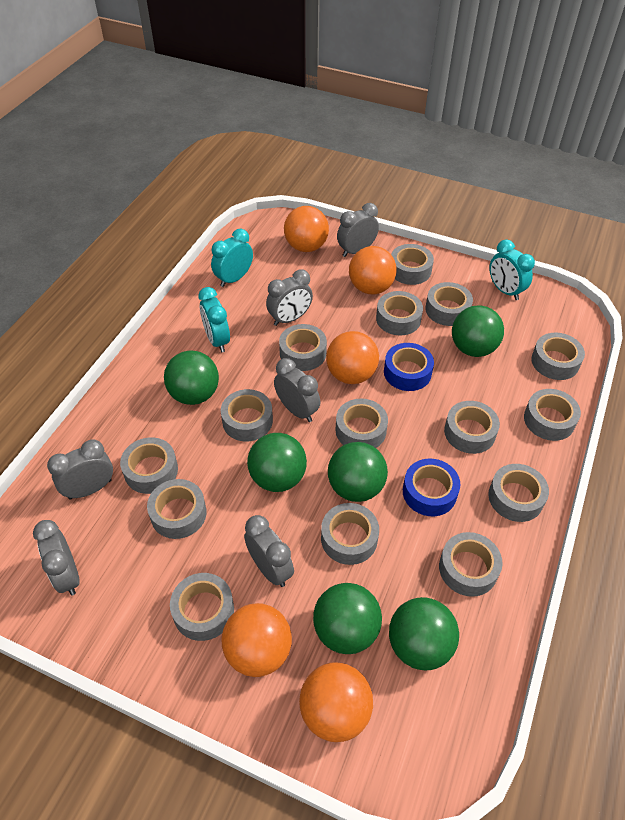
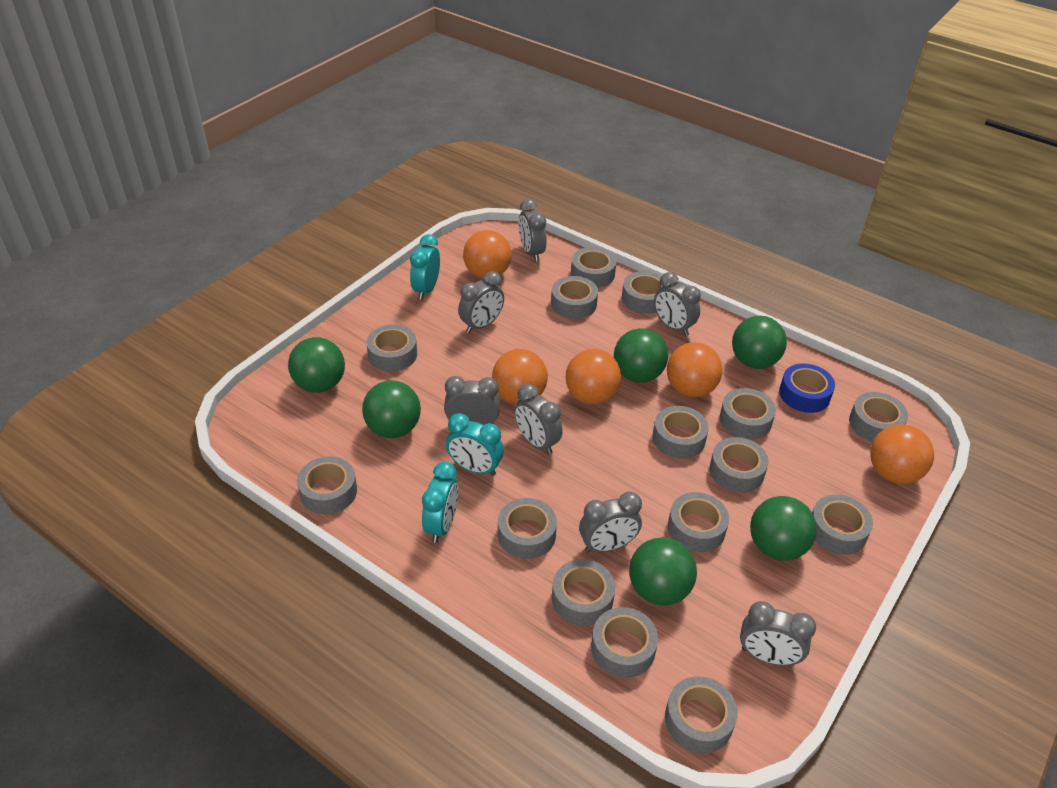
blue tape: [384,343,434,391] [403,459,460,516] = 2 -> [779,363,835,413] = 1
grey clock: [33,520,80,596] [47,439,113,500] [244,515,294,587] [266,270,313,326] [274,358,321,422] [337,203,379,257] = 6 -> [444,376,500,425] [458,271,504,333] [514,384,562,455] [519,199,547,262] [579,492,642,552] [654,272,701,336] [740,601,816,666] = 7

